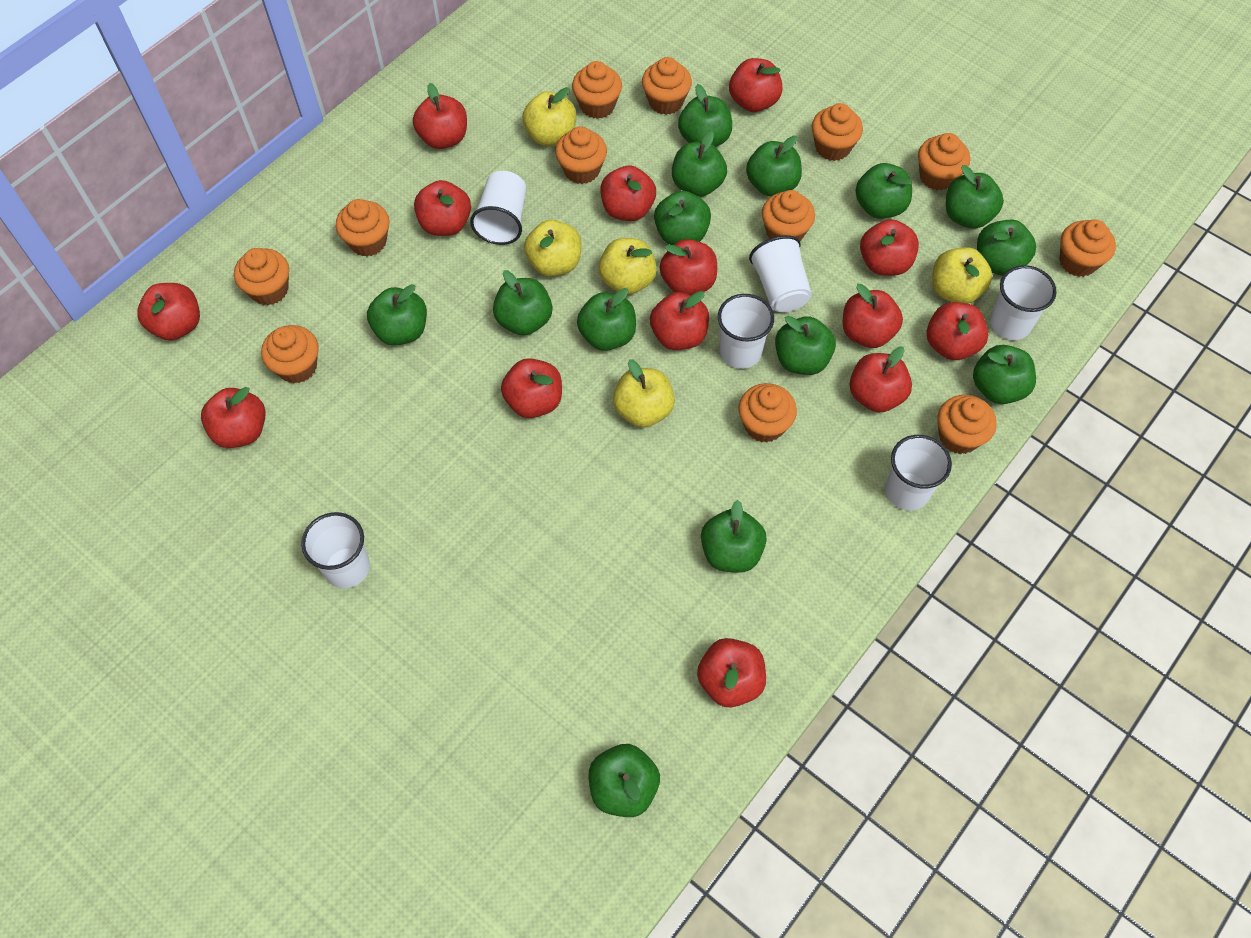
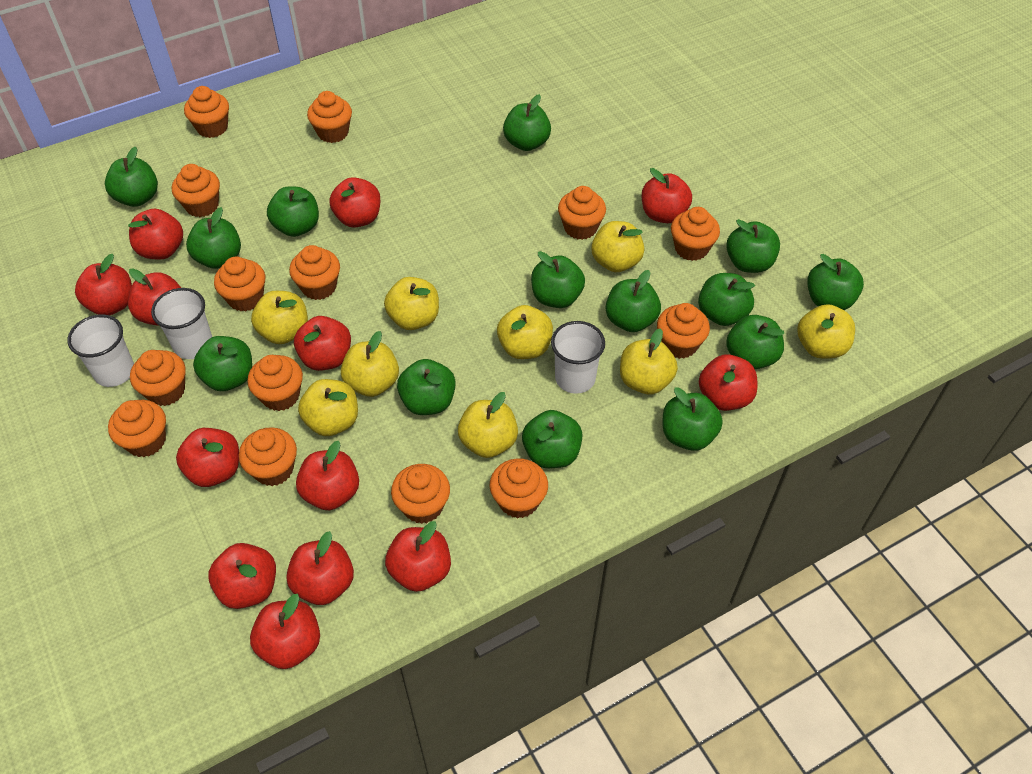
orange cupcake: [234,248,289,305] [261,325,319,383] [336,199,390,257] [555,127,607,184] [572,61,622,119] [642,57,692,115] [738,383,797,443] [762,190,815,241] [812,103,863,161] [918,133,970,191] [937,395,996,454] [1059,219,1116,277] = 12 -> [108,400,166,457] [130,350,186,406] [172,164,220,217] [184,86,229,138] [214,256,265,312] [239,427,297,486] [247,355,303,411] [289,245,340,300] [307,91,352,143] [391,464,450,524] [490,458,548,519] [558,186,606,240] [657,303,710,359] [671,207,720,261] = 14
red apple: [137,283,200,340] [201,387,266,448] [413,83,467,149] [414,180,471,236] [501,358,562,418] [600,165,656,221] [650,291,709,350] [659,239,717,295] [697,638,766,708] [729,58,783,112] [843,284,903,348] [850,346,912,413] [860,219,919,276] [927,302,988,360] = 14 -> [75,254,132,315] [128,209,183,259] [128,268,181,326] [176,428,239,487] [208,543,276,609] [250,594,320,669] [286,531,354,605] [294,316,351,371] [296,441,359,510] [329,177,380,228] [385,521,451,592] [642,168,692,223] [699,354,757,411] = 13
white cup: [301,512,370,588] [470,171,526,245] [718,294,774,369] [749,235,812,312] [885,435,952,510] [990,265,1057,340] = 6 -> [67,315,134,387] [151,288,212,359] [551,321,605,394] = 3
yellow apple: [522,87,576,146] [524,220,581,277] [598,238,657,295] [613,359,675,428] [933,247,992,304] = 5 -> [251,291,308,344] [298,379,358,436] [341,331,399,397] [384,277,439,330] [458,392,518,458] [497,305,553,359] [591,221,644,272] [620,328,678,394] [797,304,855,358] = 9

